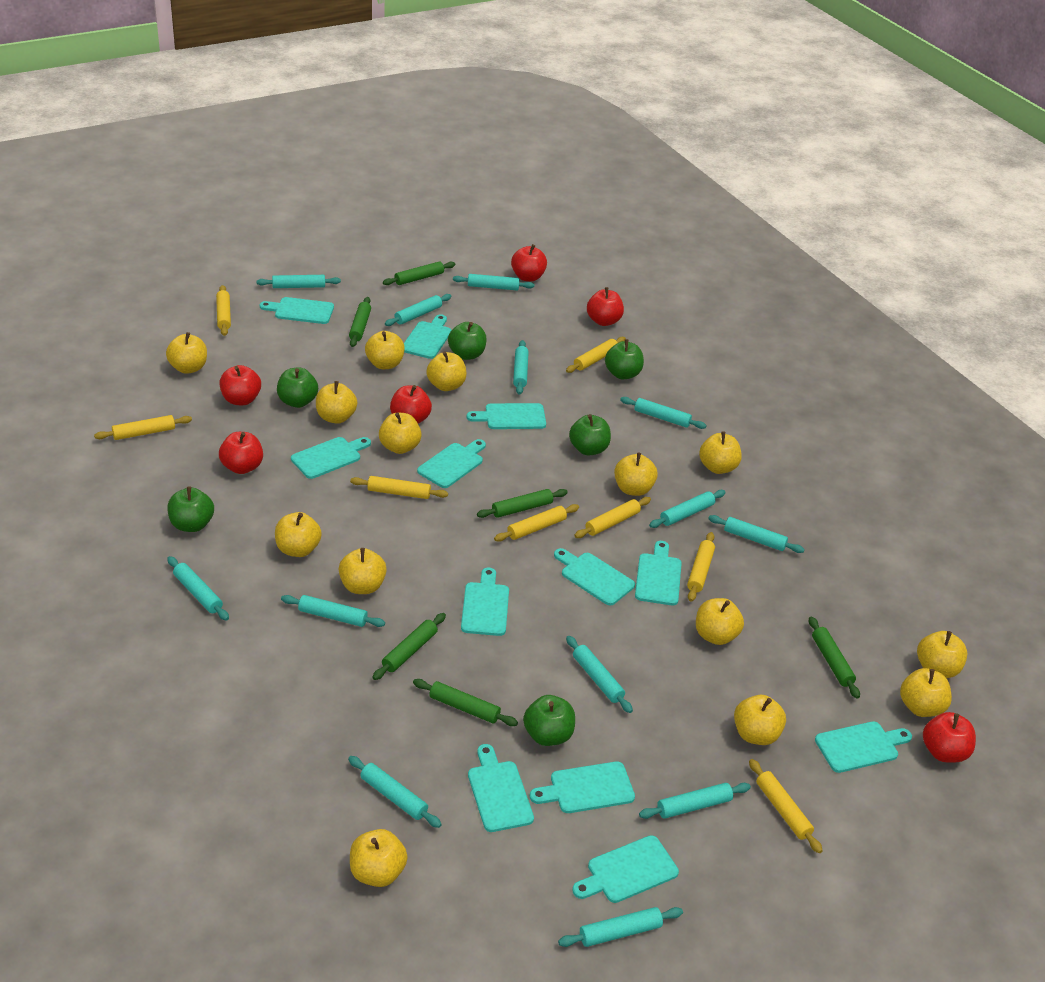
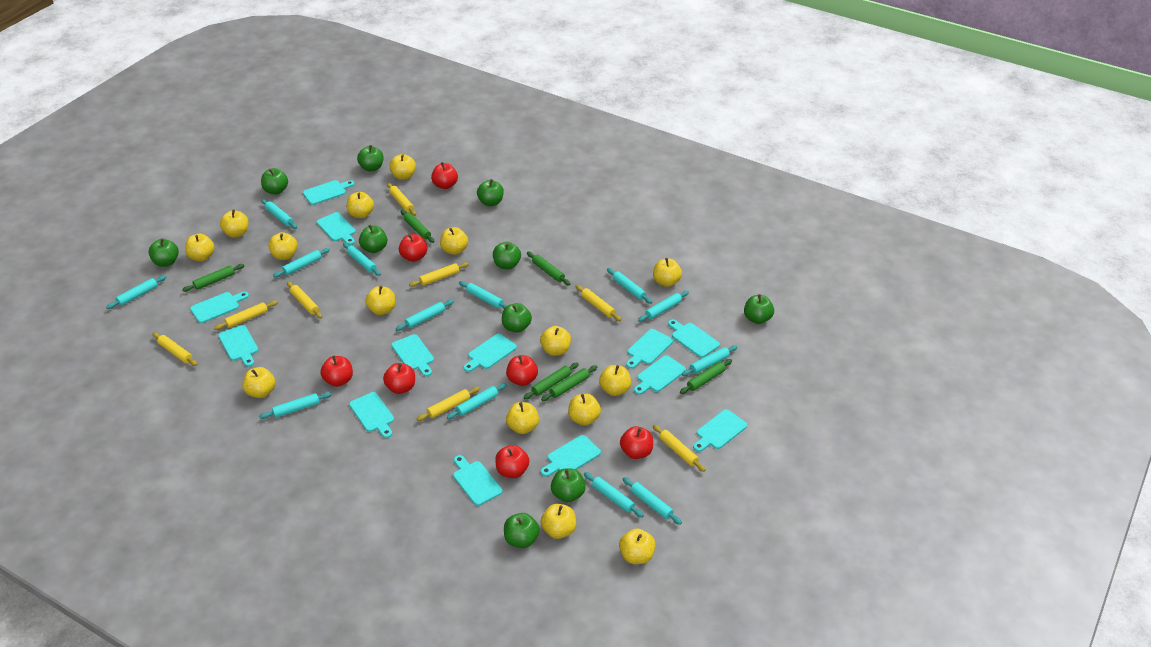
green apple: [167,486,214,532] [277,367,318,408] [448,322,487,360] [523,695,575,746] [569,414,611,455] [605,339,644,379] = 6 -> [148,238,179,267] [261,168,288,194] [357,145,383,172] [359,225,387,253] [477,179,504,206] [493,242,521,269] [502,303,532,333] [504,513,540,548] [551,468,586,502] [744,294,774,324] = 10
red apple: [219,365,261,405] [219,432,263,474] [390,385,432,424] [511,244,547,281] [587,287,624,326] [923,712,976,762] = 6 -> [321,356,353,387] [383,363,415,394] [399,234,427,262] [431,162,458,189] [495,445,529,478] [506,355,538,386] [620,426,653,459] = 7
turquoise cutting board: [260,297,334,324] [291,437,371,479] [404,314,451,359] [417,439,486,488] [461,568,509,636] [467,403,546,429] [468,744,534,832] [530,761,635,813] [554,548,635,605] [572,835,679,903] [635,541,682,605] [815,721,912,773] = 12 -> [190,292,249,323] [218,325,258,367] [303,180,354,205] [316,212,356,245] [349,392,394,438] [391,334,434,376] [453,455,502,506] [464,334,517,372] [541,435,601,477] [626,329,673,369] [634,355,686,395] [668,320,720,358] [693,409,747,452] = 13
yellow apple: [166,332,207,374] [275,512,322,557] [316,381,357,424] [339,548,387,594] [350,829,408,887] [365,331,405,369] [379,413,422,454] [426,351,466,391] [614,452,658,496] [696,598,744,645] [699,431,742,474] [734,695,786,745] [900,668,952,717] [917,631,967,678] = 14 -> [185,234,215,261] [220,209,249,238] [243,367,276,398] [268,232,297,260] [347,192,374,218] [365,286,395,315] [389,154,416,180] [440,227,468,255] [506,402,539,434] [540,326,571,356] [541,504,576,539] [568,394,601,425] [599,365,631,396] [619,528,656,564] [653,258,682,287] = 15

